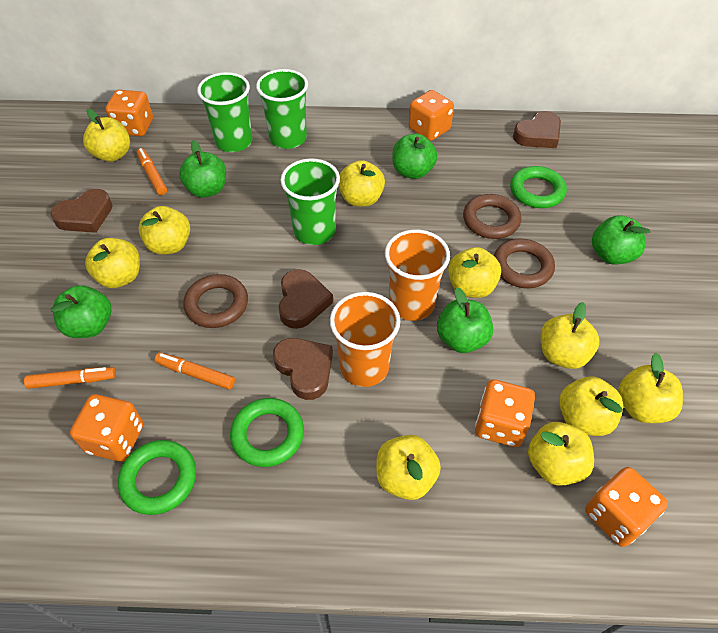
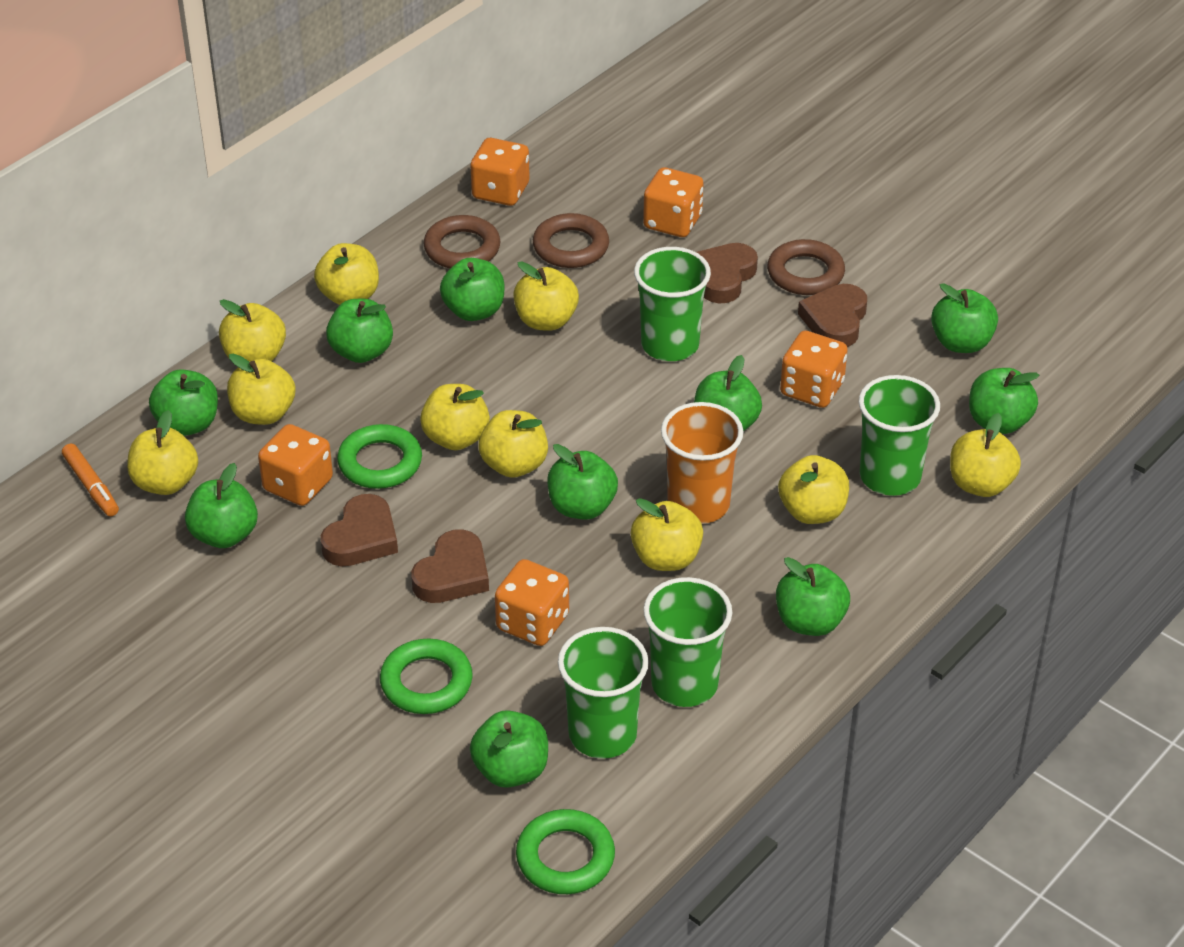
green apple: [51,285,111,338] [179,140,226,198] [393,134,437,179] [437,287,493,353] [592,215,650,265] = 5 -> [149,369,218,436] [185,463,258,548] [326,299,393,363] [440,258,504,321] [470,710,548,788] [547,444,618,520] [694,355,762,431] [776,557,850,636] [931,283,998,353] [969,368,1039,434] = 10
green cup: [197,72,253,152] [256,69,308,149] [280,159,340,245] = 3 -> [558,627,649,759] [634,247,711,361] [643,577,732,707] [859,375,940,496] = 4
orange cup: [330,292,400,387] [385,230,450,321] = 2 -> [661,402,743,524] = 1
orange marker: [24,367,116,389] [137,148,167,195] [155,353,235,390] = 3 -> [62,443,119,516] = 1

